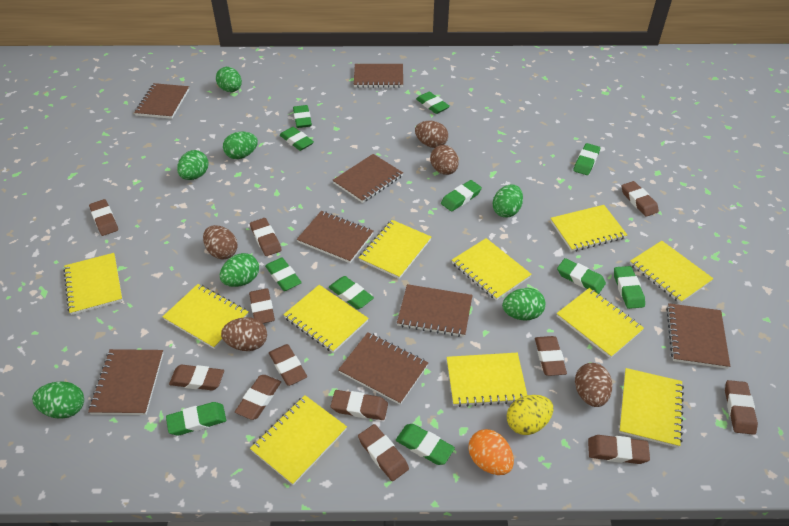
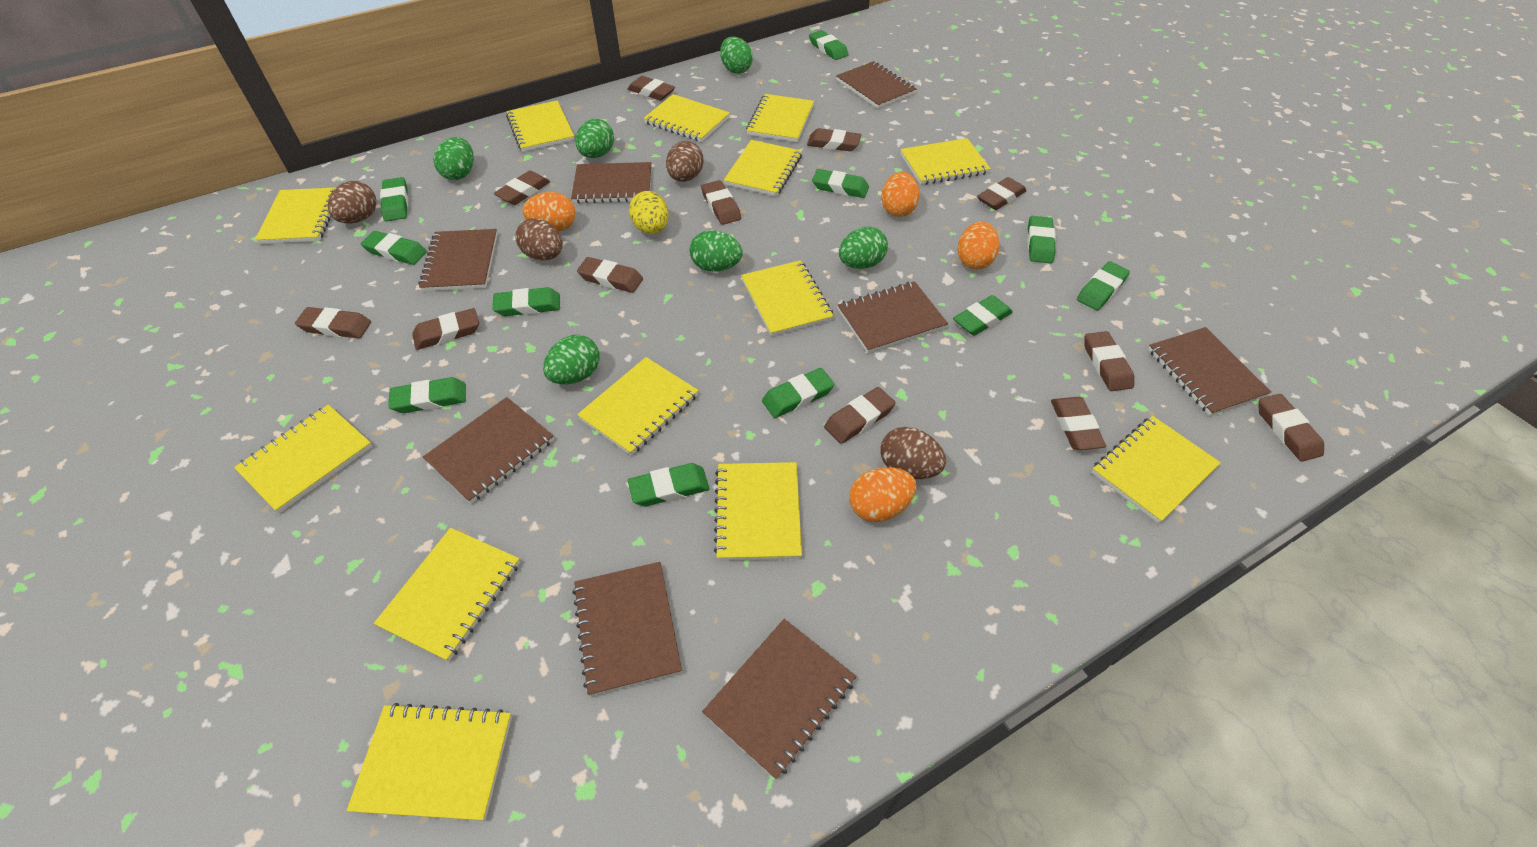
brown egg: [203,225,238,259] [221,317,267,351] [415,121,448,148] [430,145,459,175] [575,363,612,407] = 5 -> [327,181,377,223] [515,218,563,260] [666,141,704,182] [881,427,946,479] = 4
green egg: [32,382,84,419] [177,150,209,180] [216,67,242,92] [220,253,259,287] [223,132,258,159] [493,184,523,218] [502,288,545,321] = 7 -> [433,137,474,180] [543,335,600,385] [575,119,614,158] [690,230,743,272] [720,37,753,74] [839,227,888,269] = 6
orange egg: [469,429,514,475] = 1 -> [522,192,575,231] [849,467,916,522] [881,172,920,217] [957,222,999,269] = 4
yellow notebook: [63,253,123,315] [162,284,249,349] [250,395,347,485] [283,285,369,353] [359,220,431,279] [447,353,527,407] [452,238,532,300] [551,205,627,252] [557,288,644,358] [619,368,684,448] [630,241,714,303] = 11 -> [234,405,372,513] [255,187,336,244] [347,703,512,821] [374,528,520,662] [506,100,575,152] [577,357,699,455] [643,94,730,142] [714,462,802,561] [724,140,802,196] [741,260,834,337] [746,94,814,142] [900,138,991,185] [1092,416,1221,524] = 13

